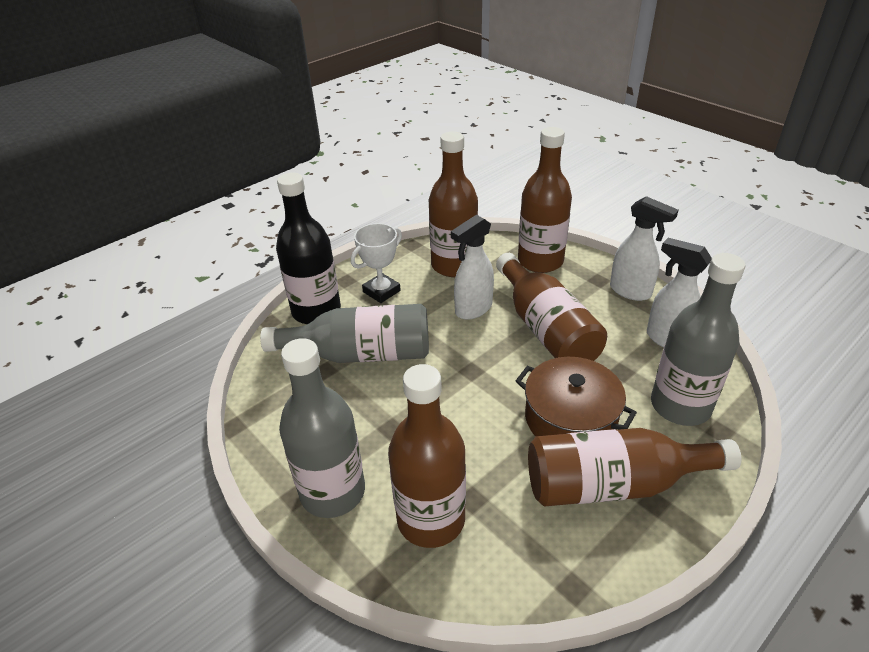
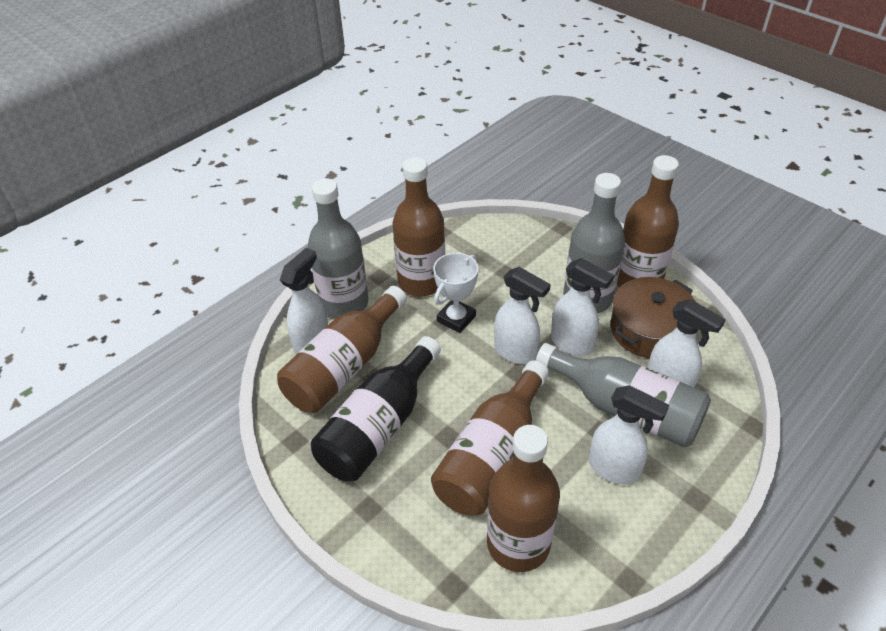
white spray bottle: [451,215,494,320] [610,196,678,301] [647,238,712,347] = 3 -> [280,248,328,354] [494,267,551,364] [551,258,614,356] [589,385,669,485] [648,299,726,388] = 5

